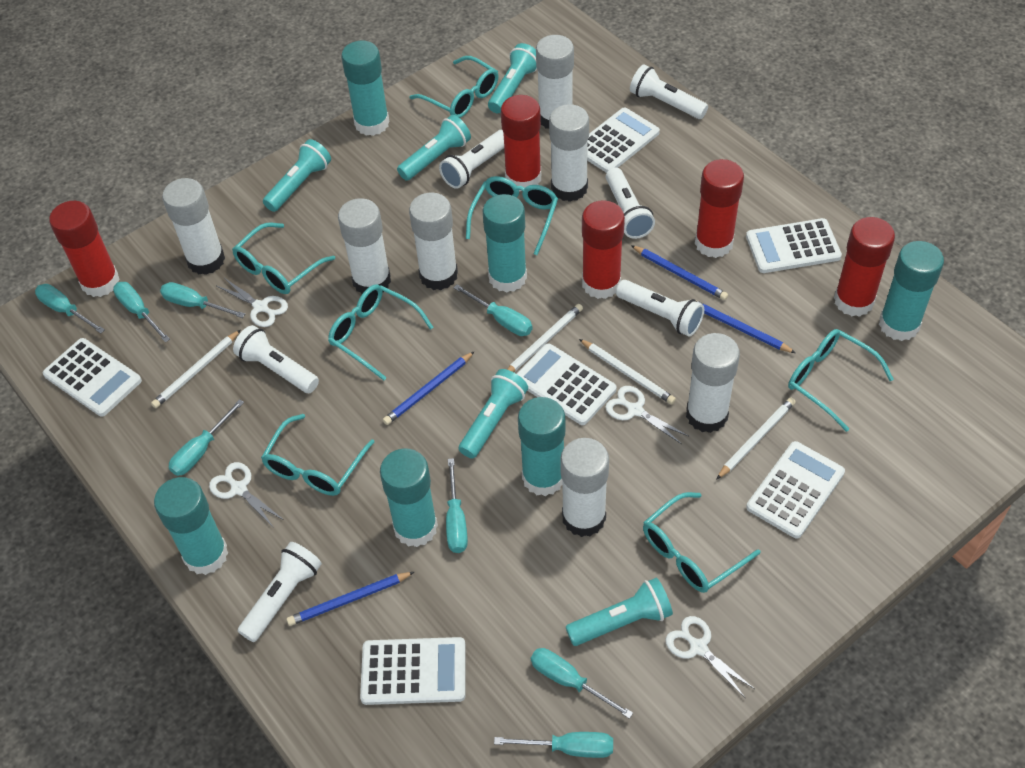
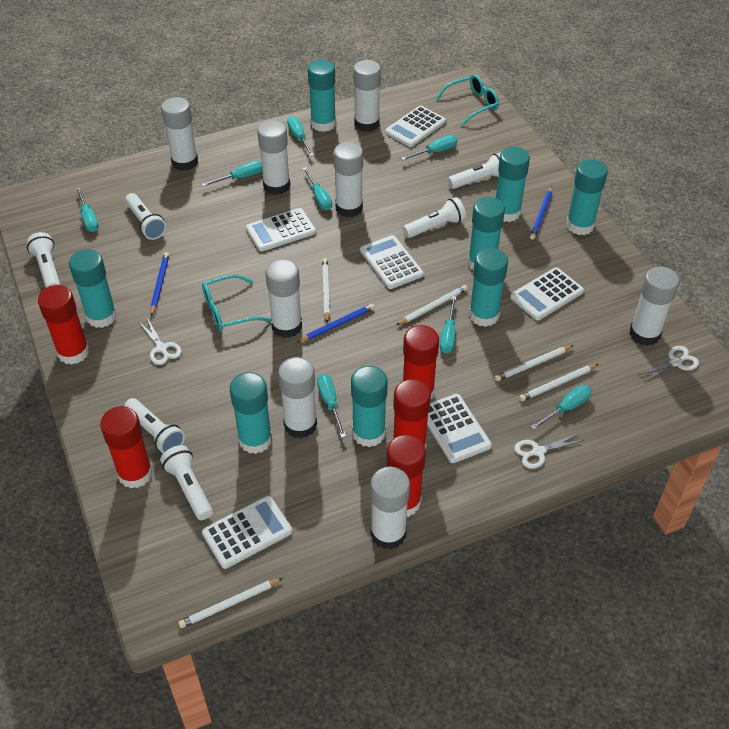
blue pencil: [286,572,414,626] [383,351,475,425] [631,245,728,300] [697,301,796,353] = 4 -> [150,252,169,316] [297,304,375,342] [530,187,552,240] = 3
turquoise flashlight: [263,139,331,212] [397,115,471,181] [459,369,528,459] [488,43,537,113] [566,578,673,646] = 5 -> none = 0
turquoise glasses: [232,223,335,294] [261,414,374,496] [328,284,434,381] [410,56,499,118] [466,176,558,255] [643,492,760,593] [788,329,894,432] = 7 -> [202,274,271,332] [435,74,499,125] = 2
turquoise glue stick: [154,477,228,575] [341,41,390,136] [380,449,438,547] [482,194,527,293] [518,397,565,496] [879,241,944,341] = 6 -> [69,249,117,328] [230,372,272,454] [308,60,336,132] [351,366,388,447] [468,197,505,271] [469,248,508,327] [496,147,530,222] [566,159,608,235] = 8
white glue stick: [162,178,225,275] [338,198,391,294] [409,193,458,290] [536,35,574,129] [549,104,589,202] [560,438,609,537] [686,333,740,433] = 7 -> [161,97,198,171] [258,120,290,195] [265,259,302,338] [278,357,317,439] [333,142,363,217] [353,60,381,132] [370,467,410,549] [629,267,679,346] = 8
white pencil: [151,330,240,408] [507,304,583,372] [579,339,676,405] [716,397,796,480] = 4 -> [178,578,283,628] [322,258,330,323] [396,285,468,325] [495,345,574,381] [519,364,598,401] = 5
white scissors: [209,462,284,528] [217,278,288,327] [605,386,688,444] [666,616,755,699] = 4 -> [139,318,182,365] [514,433,584,469] [638,346,699,382] = 3

